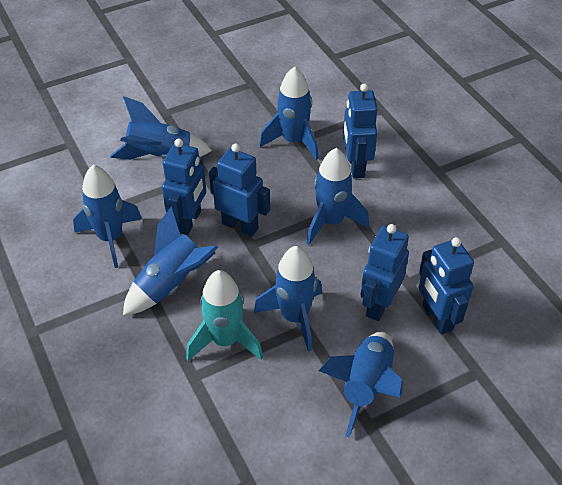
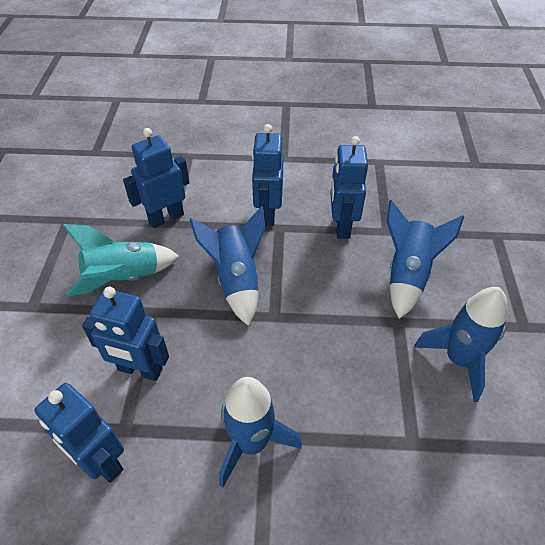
blue rocket: [73,165,142,268] [110,96,212,160] [123,207,218,315] [254,246,322,351] [259,67,319,160] [306,148,369,245] [319,332,403,437] = 7 -> [189,206,265,326] [219,377,302,488] [387,200,464,319] [414,287,507,402] = 4

